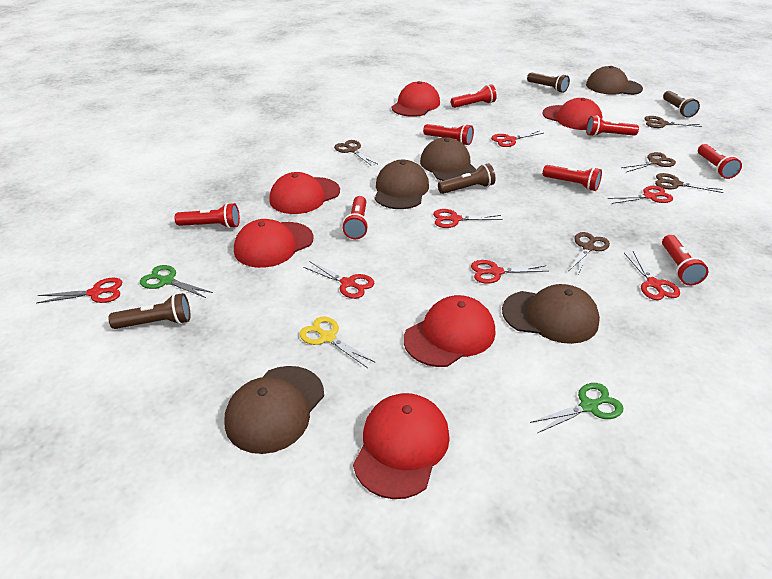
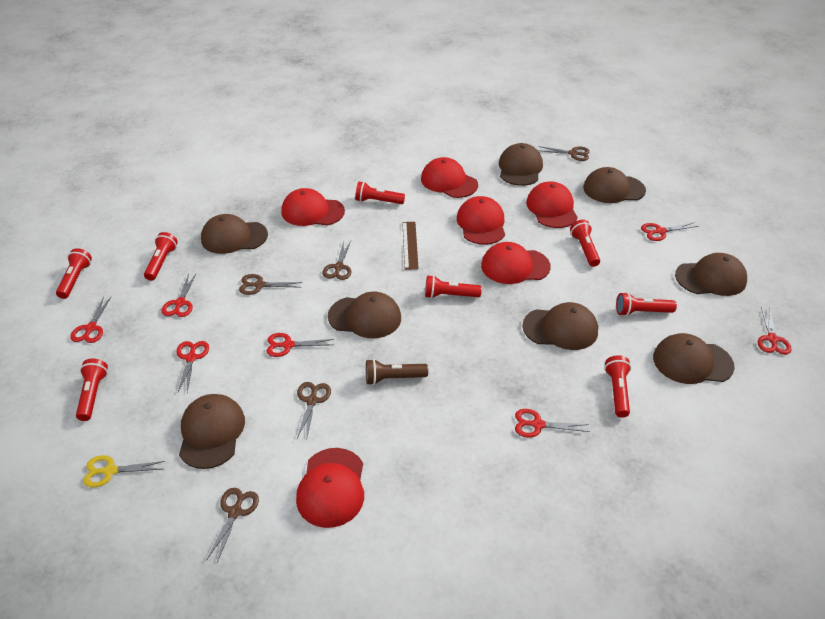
brown cap: [224,366,324,454] [375,160,429,209] [420,137,476,181] [502,284,600,344] [586,66,643,95] = 5 -> [179,394,245,469] [201,214,268,254] [328,292,401,338] [499,143,543,186] [522,302,598,350] [583,167,646,203] [653,333,735,384] [675,253,747,296] = 8
brown flashlight: [108,293,190,329] [438,163,495,194] [527,72,570,93] [663,91,700,118] = 4 -> [366,359,428,385] = 1
brown ruler: none = 0 -> [402,222,419,270] = 1
green scissors: [140,265,213,298] [530,383,623,433] = 2 -> none = 0

